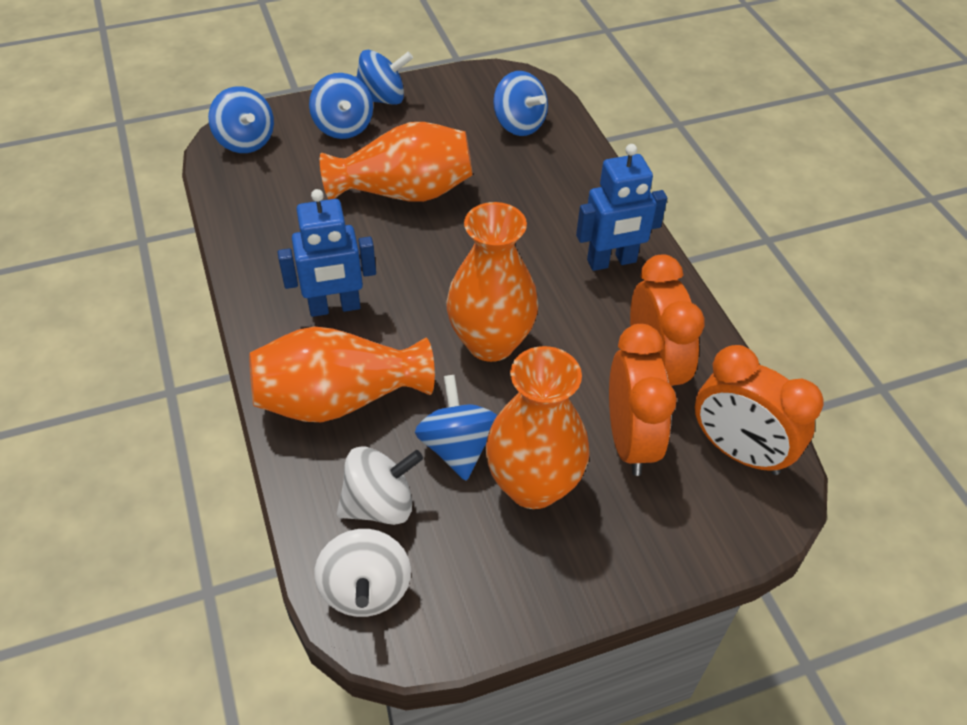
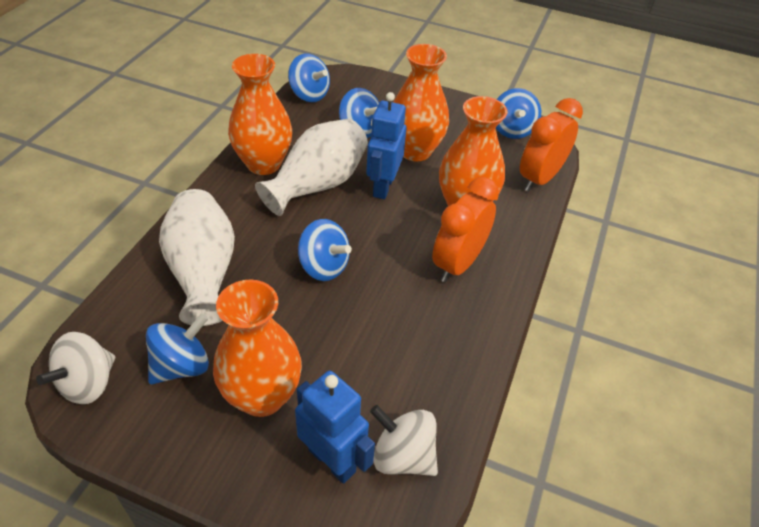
orange clock: [609,324,677,476] [630,255,705,386] [695,345,823,475] = 3 -> [432,177,499,282] [520,98,583,192] = 2
white vase: none = 0 -> [159,189,235,326] [255,119,368,216] = 2

